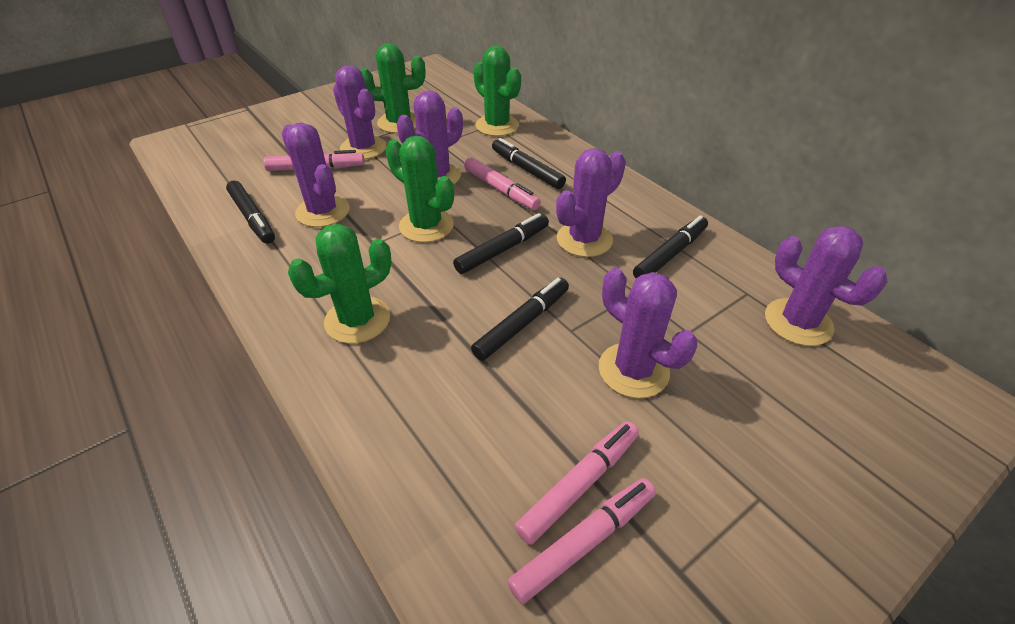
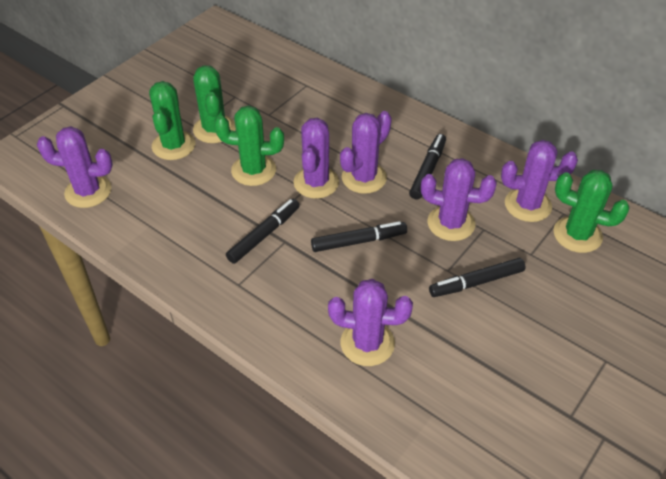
black marker: [226,181,275,244] [453,213,549,274] [471,278,569,361] [492,138,566,189] [633,215,708,278] = 5 -> [226,199,300,264] [311,221,407,252] [409,134,446,199] [429,258,526,297] = 4
pink marker: [264,150,364,171] [464,157,541,210] [507,478,656,604] [514,421,639,545] = 4 -> none = 0

